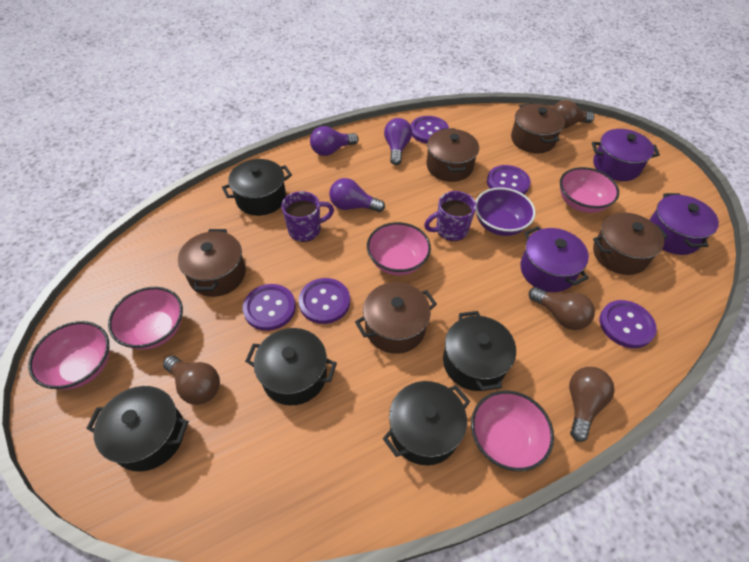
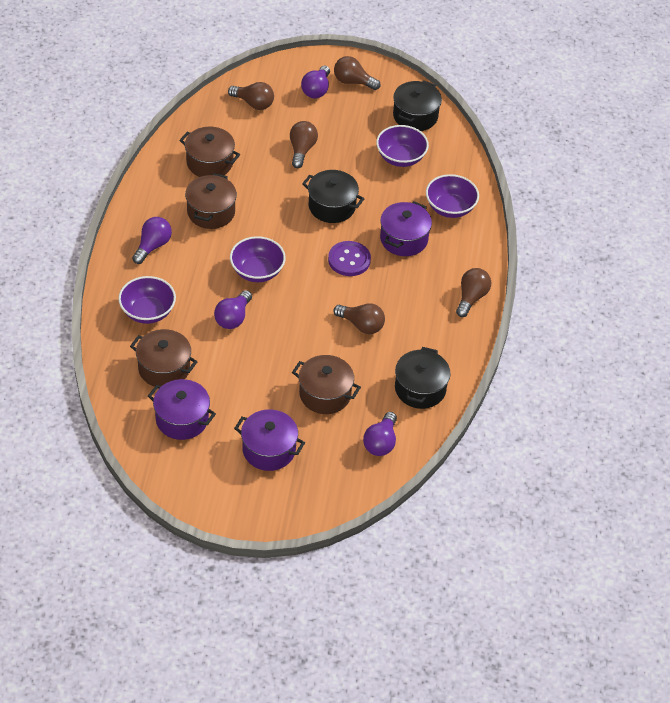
black pot: [86,386,189,472] [222,159,292,216] [245,328,337,405] [382,381,470,465] [443,311,516,391] = 5 -> [302,170,364,223] [393,80,442,131] [395,347,450,409] = 3
brown light bulb: [163,355,220,405] [529,287,595,330] [553,100,595,129] [569,367,614,442] = 4 -> [228,82,274,110] [290,121,318,168] [333,303,385,334] [334,56,381,90] [456,268,491,317] = 5
brown pot: [178,229,246,297] [355,282,437,354] [426,128,479,182] [511,103,565,154] [593,212,668,275] = 5 -> [130,329,198,387] [179,126,240,177] [185,173,237,229] [292,355,361,414] = 4
pink bowl: [28,321,109,390] [108,287,183,350] [367,222,431,275] [471,390,554,472] [560,167,619,213] = 5 -> none = 0
purple bowl: [475,187,536,236] = 1 -> [118,276,176,324] [230,236,286,282] [376,125,429,167] [426,174,479,218] = 4
purple button: [243,284,296,331] [298,278,350,324] [411,116,449,144] [487,165,531,194] [600,300,657,348] = 5 -> [328,241,371,276] = 1
purple light bulb: [310,126,359,156] [329,178,385,212] [384,118,412,165] = 3 -> [132,217,172,264] [214,290,252,329] [301,66,330,98] [363,412,397,456] = 4
purple mug: [281,191,334,242] [424,191,476,241] = 2 -> none = 0

